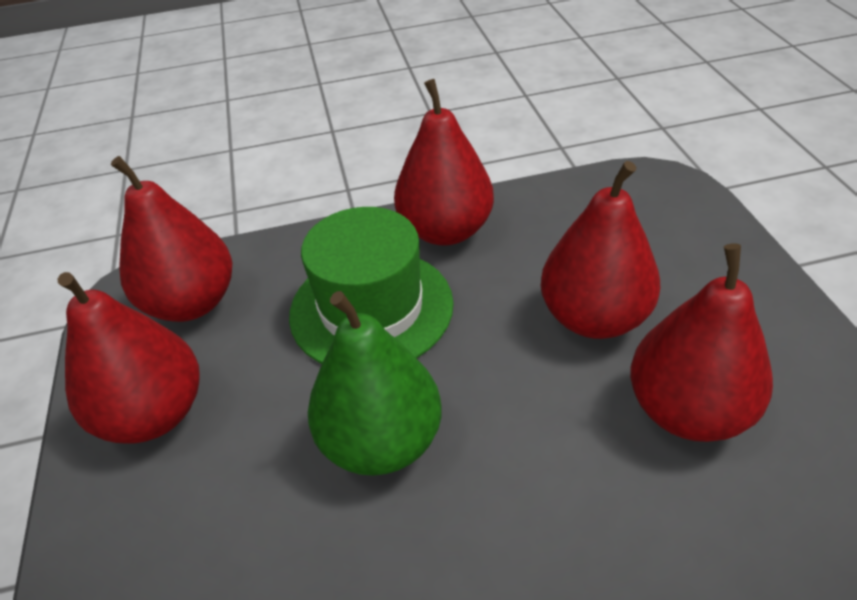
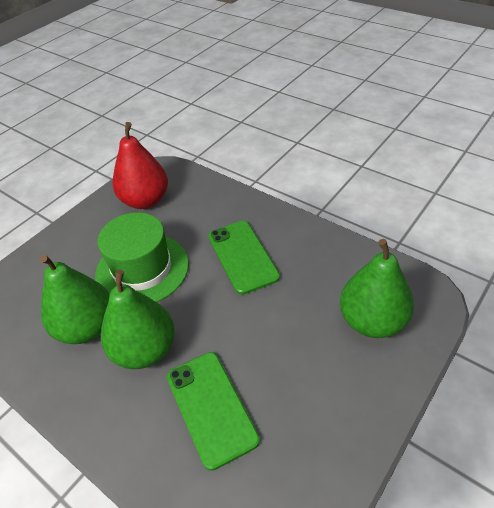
green pear: [308,291,442,476] = 1 -> [39,255,110,344] [101,270,175,369] [340,239,414,338] = 3
green phone: none = 0 -> [167,352,260,471] [208,221,280,295] = 2
red pear: [58,272,200,443] [111,156,232,322] [394,79,494,246] [541,161,660,339] [630,244,773,442] = 5 -> [112,122,168,209] = 1

